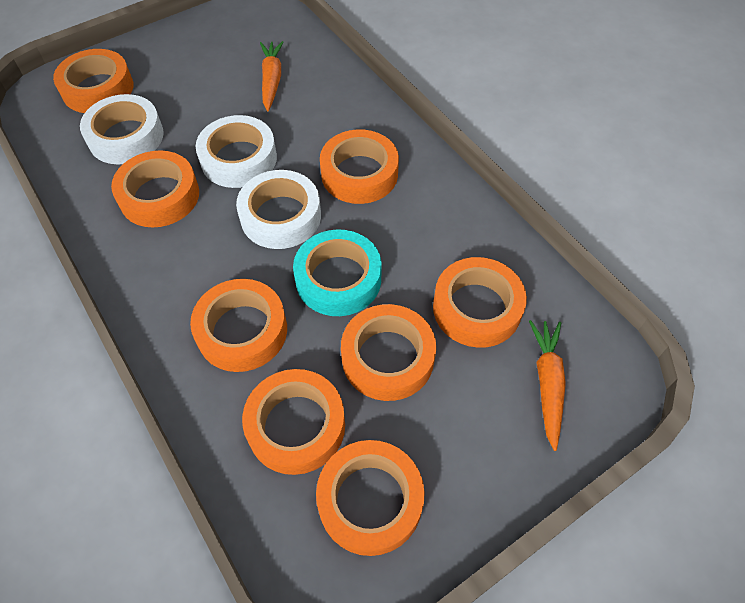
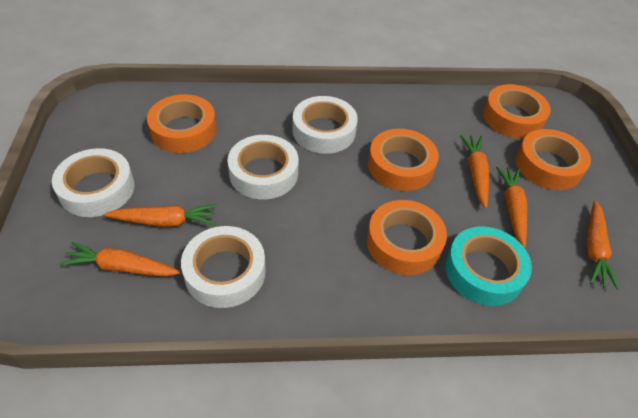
orange carrot: [260,41,284,111] [529,320,566,451] = 2 -> [60,242,181,277] [104,204,217,227] [460,135,489,209] [496,166,527,248] [586,201,619,290] = 5
orange tape: [53,49,134,113] [111,150,199,227] [190,279,287,372] [242,369,345,475] [316,440,425,556] [320,129,399,204] [341,304,436,401] [433,257,527,348] = 8 -> [147,94,217,153] [367,200,447,275] [368,129,439,191] [483,84,551,138] [516,129,591,190] = 5
white tape: [80,94,164,164] [196,115,277,188] [236,170,321,249] = 3 -> [52,148,135,217] [181,226,266,308] [227,135,299,199] [292,96,358,154] = 4

